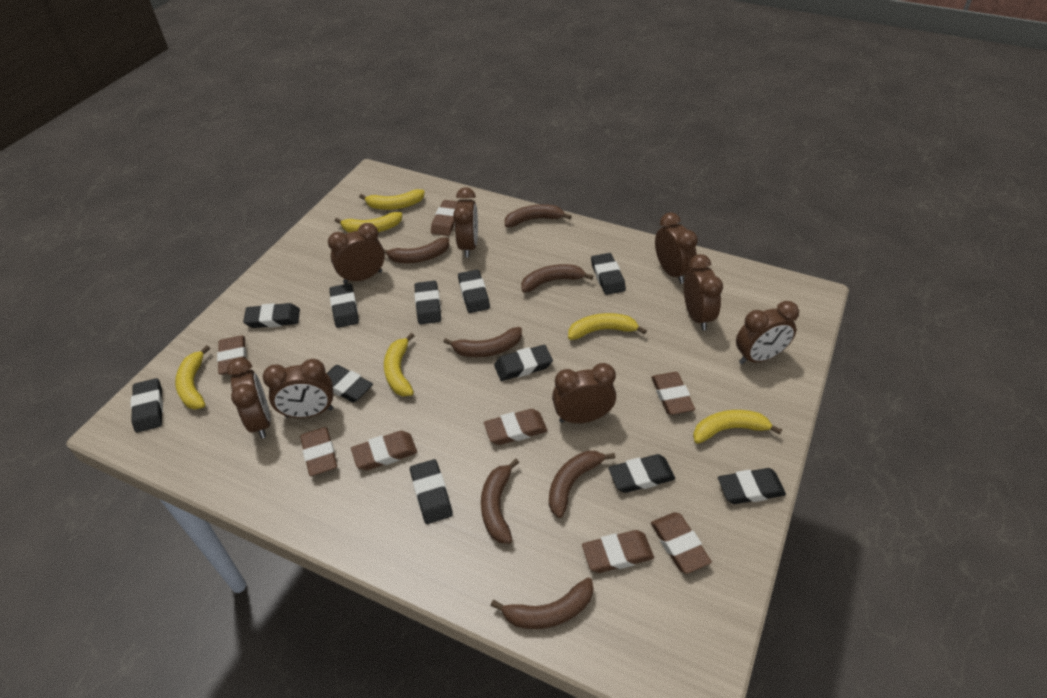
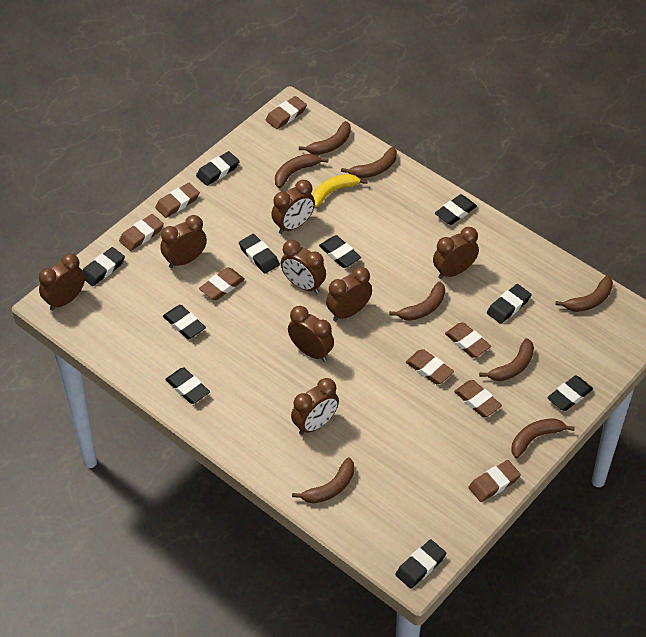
black eraser: [131,378,163,433] [243,303,300,328] [327,365,373,403] [329,283,359,328] [410,459,453,524] [414,281,441,324] [458,270,490,313] [494,345,553,381] [591,253,626,295] [608,454,675,493] [718,468,786,504] = 11 -> [82,247,125,286] [163,305,206,339] [165,368,210,404] [196,151,240,186] [239,234,280,274] [319,235,361,268] [395,539,446,589] [435,194,477,225] [487,284,532,324] [547,375,593,411] = 10
brown banana: [384,237,449,263] [444,327,522,357] [481,459,519,544] [491,577,594,629] [505,204,572,227] [521,264,593,293] [549,451,615,518] = 7 -> [275,154,328,188] [292,457,354,503] [299,121,351,155] [341,147,397,178] [389,281,445,321] [479,338,534,381] [512,418,575,458] [555,275,613,312] = 8
yellow banana: [175,345,210,410] [335,212,402,233] [359,189,425,210] [384,333,414,396] [568,313,647,340] [693,410,782,444] = 6 -> [312,174,368,207] = 1

